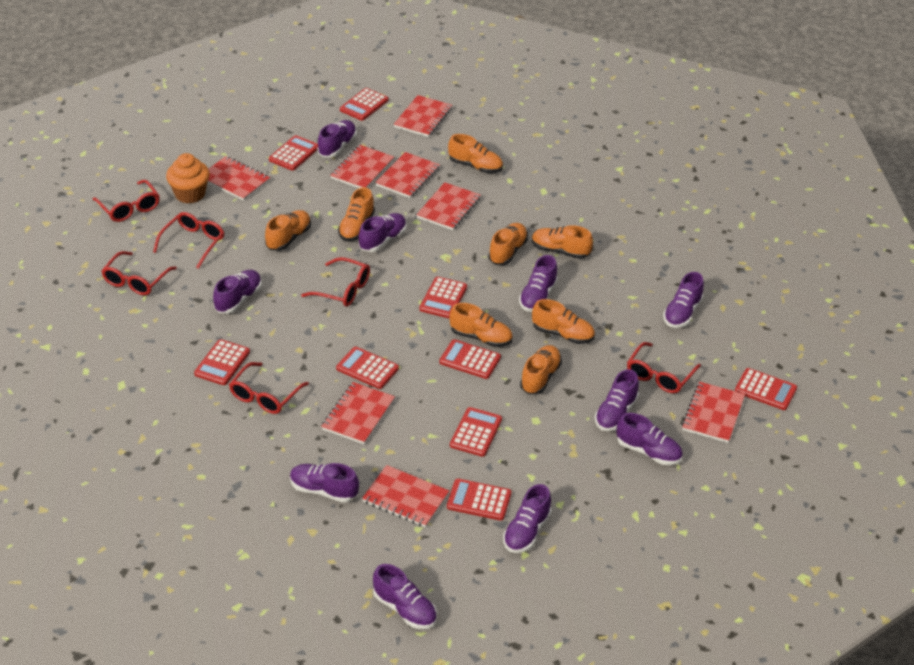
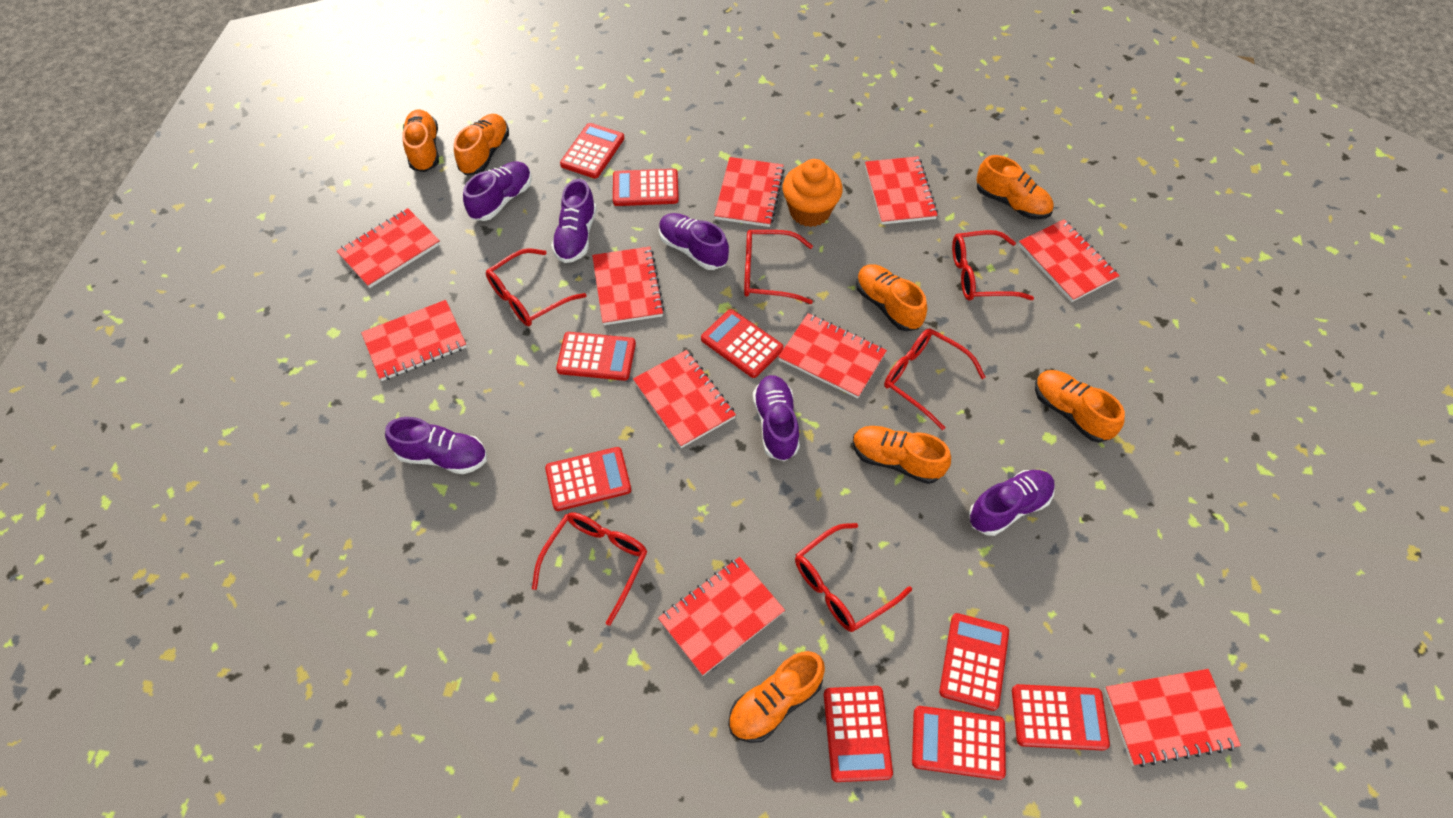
orange shoe: [265,210,311,251] [338,187,375,241] [448,134,503,173] [449,303,513,347] [488,223,528,265] [520,345,562,394] [532,225,593,259] [532,299,595,344] = 8 -> [402,109,439,172] [454,114,509,175] [728,651,825,743] [853,426,951,484] [856,264,927,331] [976,155,1054,220] [1035,370,1125,442] = 7
purple shoe: [213,270,262,314] [290,463,359,503] [317,120,357,157] [359,213,406,252] [373,564,437,629] [503,484,552,553] [519,255,558,312] [595,369,639,431] [617,413,683,465] [663,272,704,328] = 10 -> [385,417,487,474] [463,161,532,221] [551,179,597,263] [659,213,729,270] [753,375,800,461] [969,470,1055,536] = 6
red notebook: [207,156,270,201] [321,382,395,444] [330,145,394,188] [362,465,449,527] [375,152,440,198] [394,95,452,137] [416,182,481,230] [682,382,745,443] = 8 -> [337,208,440,288] [361,300,467,381] [592,247,665,325] [633,350,736,448] [658,557,785,676] [714,157,785,227] [778,313,887,398] [865,156,938,225] [1019,219,1120,302] [1104,669,1241,767] = 10

